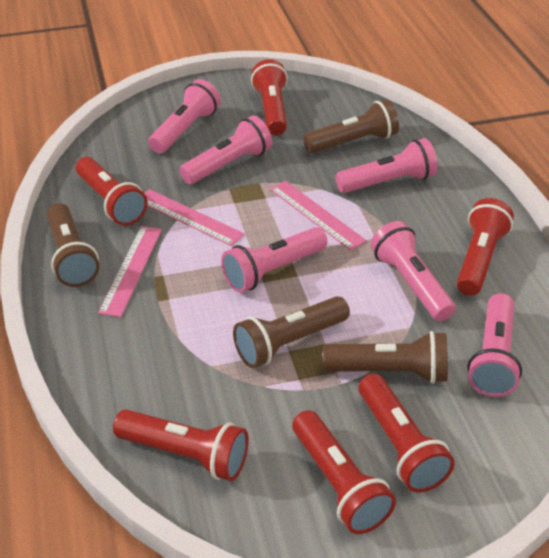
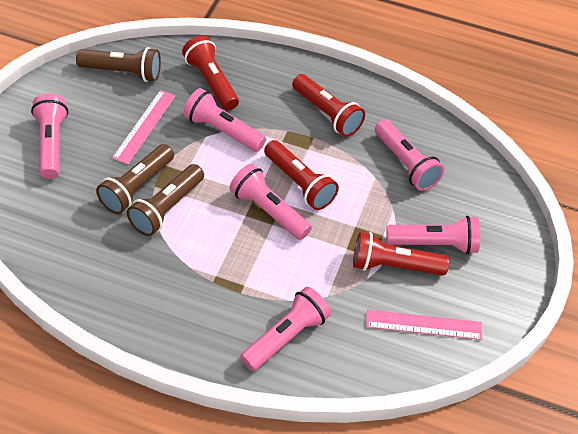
brown flashlight: [47,203,99,287] [233,296,350,368] [303,99,399,153] [322,331,448,384] = 4 -> [76,47,161,82] [96,144,174,214] [127,164,204,236] = 3
pink ruler: [98,226,162,317] [144,189,245,246] [270,181,367,251] = 3 -> [112,90,176,165] [366,310,482,340] = 2
red flashlight: [76,157,148,226] [113,409,249,481] [251,59,288,135] [292,410,396,534] [359,374,455,493] [457,198,514,296] = 6 -> [182,35,239,110] [264,140,339,210] [292,74,365,137] [353,232,449,276] = 4

